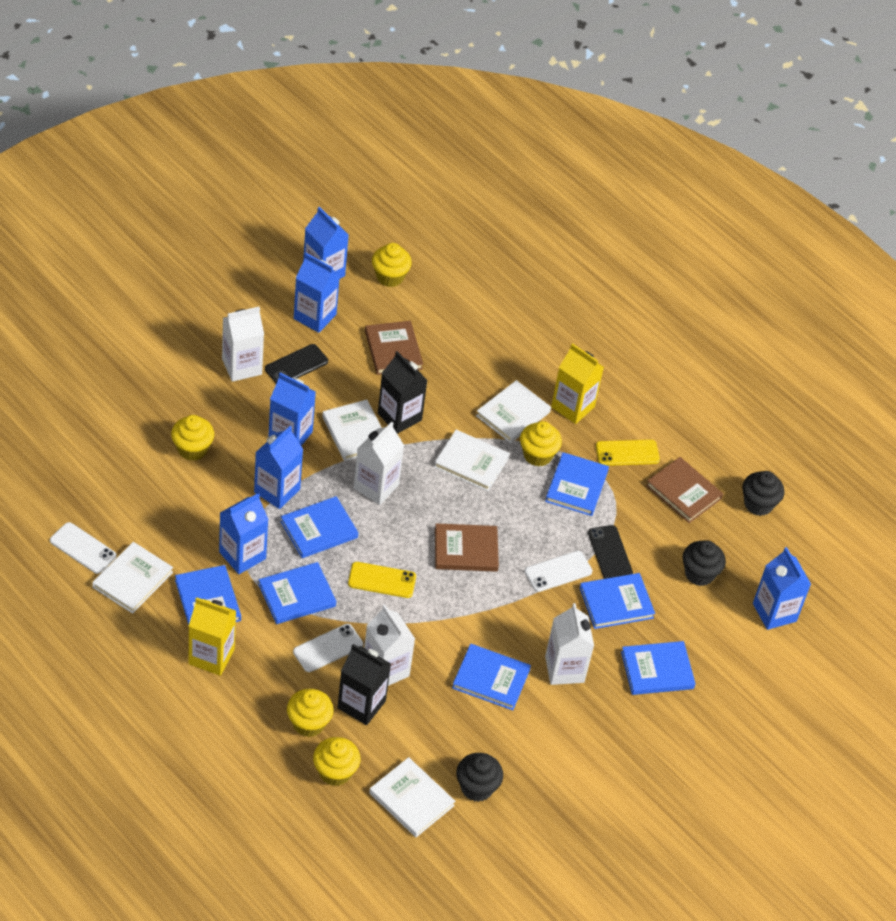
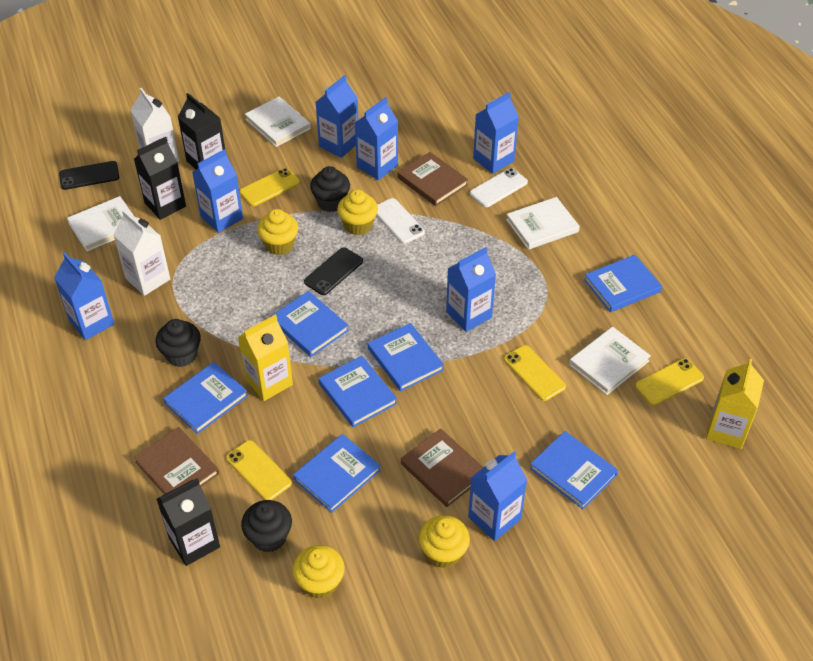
black carton: [337,644,391,725] [378,351,428,434] = 2 -> [134,137,186,220] [157,478,220,566] [178,93,225,170] = 3
blue carton: [219,493,269,574] [254,426,303,509] [268,373,316,446] [294,253,340,333] [303,207,349,279] [753,547,811,630] = 6 -> [54,253,114,340] [192,149,243,233] [316,75,358,158] [355,97,398,180] [446,247,496,332] [468,451,527,541] [473,92,519,174] = 7
white book: [92,542,173,614] [322,400,382,461] [369,757,455,837] [434,430,510,491] [476,380,551,443] = 5 -> [67,196,134,251] [245,97,311,147] [506,197,580,250] [569,327,651,395] = 4
white carton: [222,307,264,382] [354,422,404,505] [364,604,415,686] [545,603,594,685] = 4 -> [114,210,170,296] [130,88,179,162] = 2
white phone: [50,522,117,574] [293,624,363,672] [525,551,593,592] = 3 -> [376,198,425,244] [470,168,528,207] = 2
yellow cupcake: [171,415,214,461] [287,688,334,737] [313,737,360,786] [372,243,412,287] [520,421,562,466] = 5 -> [257,209,298,255] [293,545,345,599] [337,189,378,236] [419,515,470,568] = 4
yellow phone: [348,562,416,598] [596,440,660,466] = 2 -> [226,440,292,500] [239,168,300,206] [504,345,566,401] [635,358,704,405] = 4

